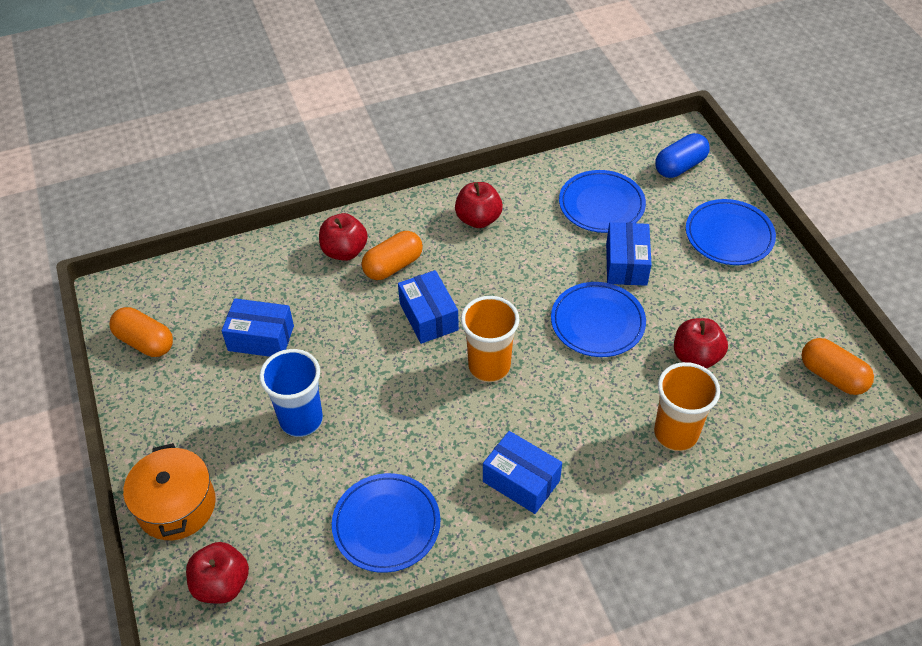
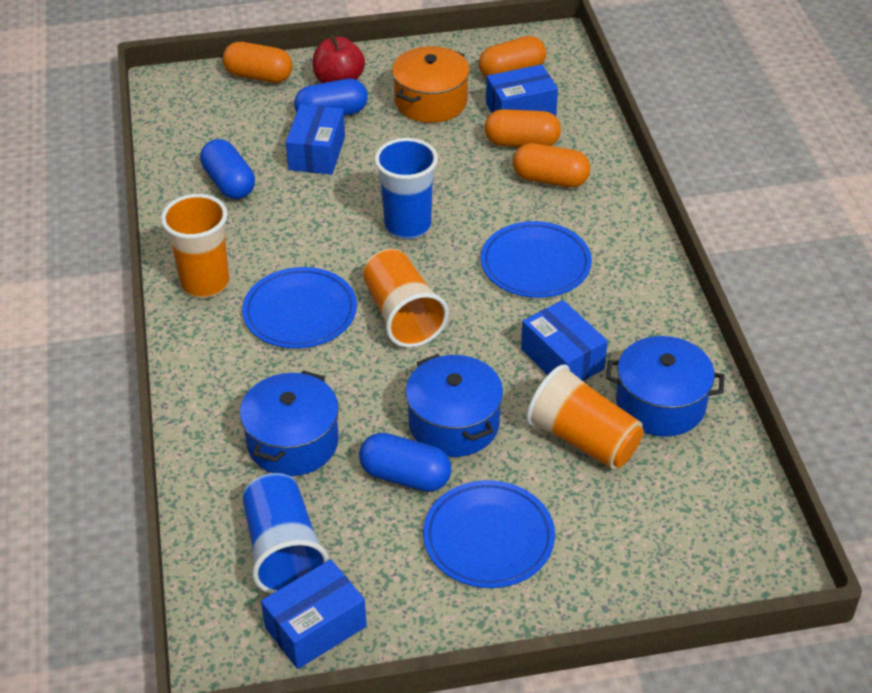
blue capsule: [655,133,710,178] = 1 -> [200,139,255,199] [294,78,368,116] [359,433,452,492] = 3
blue cup: [259,349,323,437] = 1 -> [242,473,329,594] [374,138,438,239] = 2
blue plate: [332,473,440,573] [551,282,646,357] [559,170,646,233] [686,199,776,265] = 4 -> [242,267,357,349] [423,480,555,588] [481,221,592,298] = 3
blue pot: none = 0 -> [240,371,339,476] [406,354,503,457] [606,336,724,437] = 3
orange capsule: [109,307,173,357] [362,231,423,280] [802,338,874,395] = 3 -> [223,42,293,83] [479,36,546,78] [484,109,561,147] [513,143,590,188] = 4
orange cup: [461,296,519,382] [654,362,720,451] = 2 -> [161,194,229,298] [363,249,449,348] [526,364,644,469] = 3
red apple: [186,542,249,604] [319,213,368,261] [455,182,503,228] [674,318,728,369] = 4 -> [313,35,365,83] = 1

